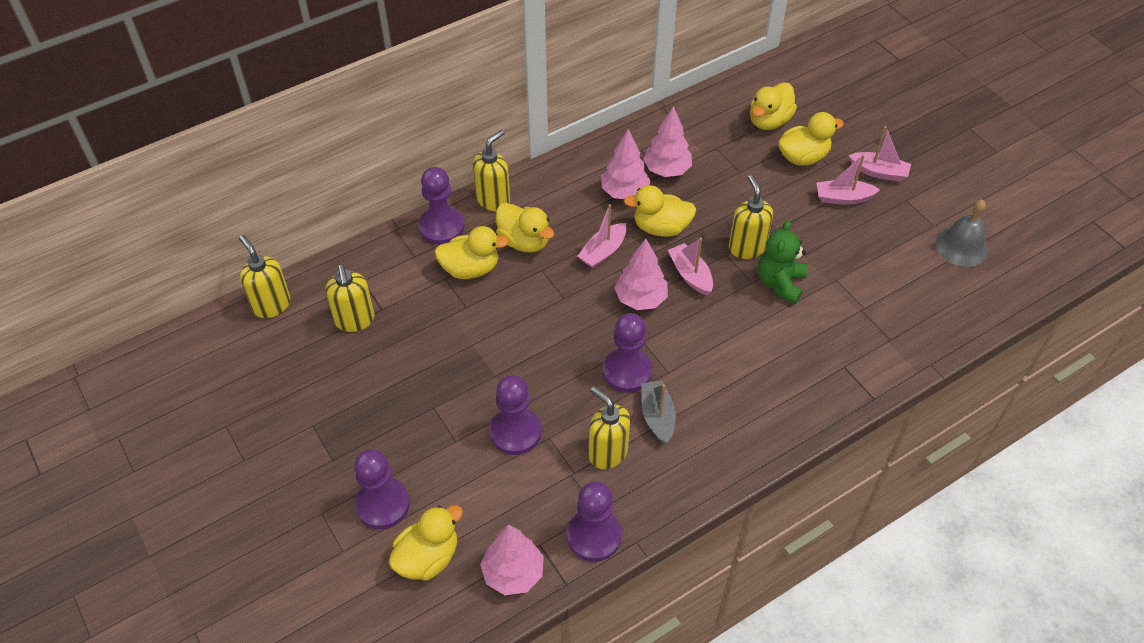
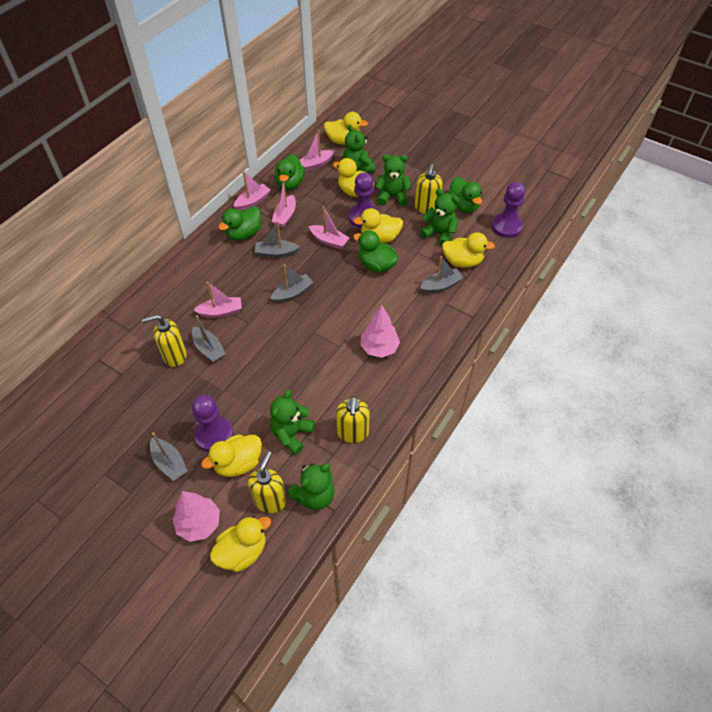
green duck: none = 0 -> [218,206,261,241] [275,154,305,190] [353,231,399,273] [448,177,482,213] = 4
green teddy bear: [758,220,807,304] = 1 -> [270,390,315,455] [288,463,335,510] [343,125,375,173] [375,154,412,206] [420,189,460,247] = 5
grey bell: [936,200,989,267] = 1 -> none = 0
grey boat: [641,380,676,444] = 1 -> [150,432,188,481] [192,315,226,363] [255,221,300,258] [270,264,314,303] [420,256,464,294] = 5
pink boat: [578,204,627,269] [668,238,713,296] [817,154,880,205] [849,126,911,182] = 4 -> [194,282,242,318] [234,171,271,210] [271,180,296,228] [300,130,334,172] [309,207,349,249] = 5
pink tree: [480,524,544,595] [601,129,651,199] [614,239,668,310] [643,106,692,177] = 4 -> [172,491,220,542] [360,305,400,358] = 2
purple pawn: [354,449,410,529] [419,167,464,245] [490,375,541,455] [567,481,621,562] [603,313,653,393] = 5 -> [192,395,234,452] [349,172,378,228] [492,182,525,238] = 3
yellow soap dispenser: [239,235,290,318] [326,264,375,332] [473,130,510,211] [589,386,630,469] [729,175,773,259] = 5 -> [142,315,187,367] [248,451,287,513] [336,396,370,443] [415,164,443,214] = 4

